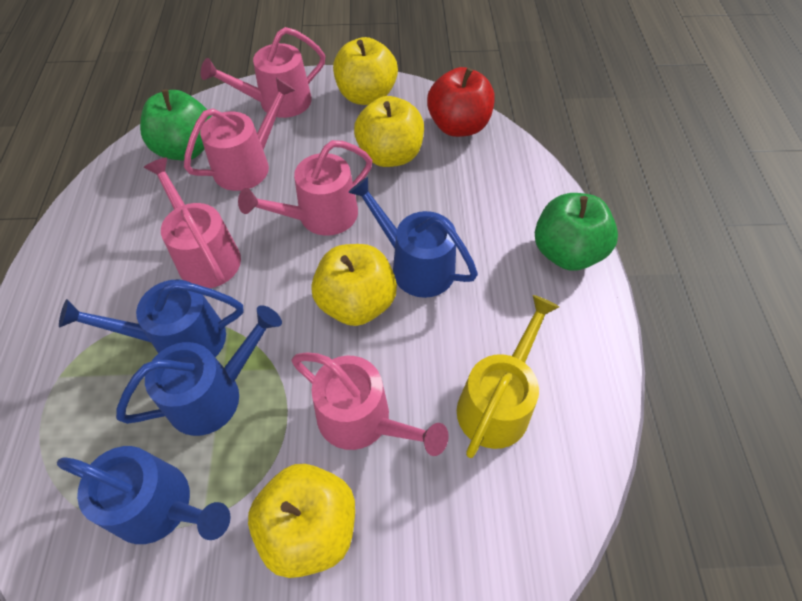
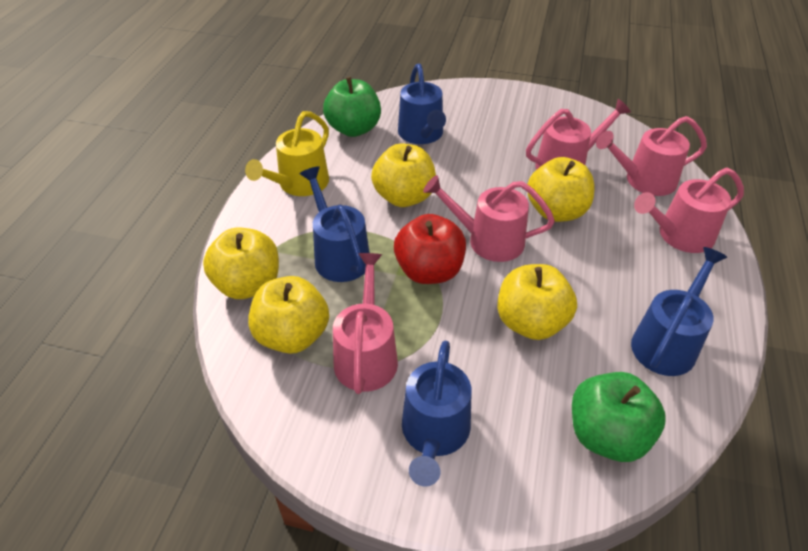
yellow apple: [248,464,355,578] [311,244,397,326] [333,37,398,105] [354,96,424,167] = 4 -> [203,227,279,299] [248,276,329,354] [371,143,436,207] [497,264,577,340] [527,157,595,222] = 5

